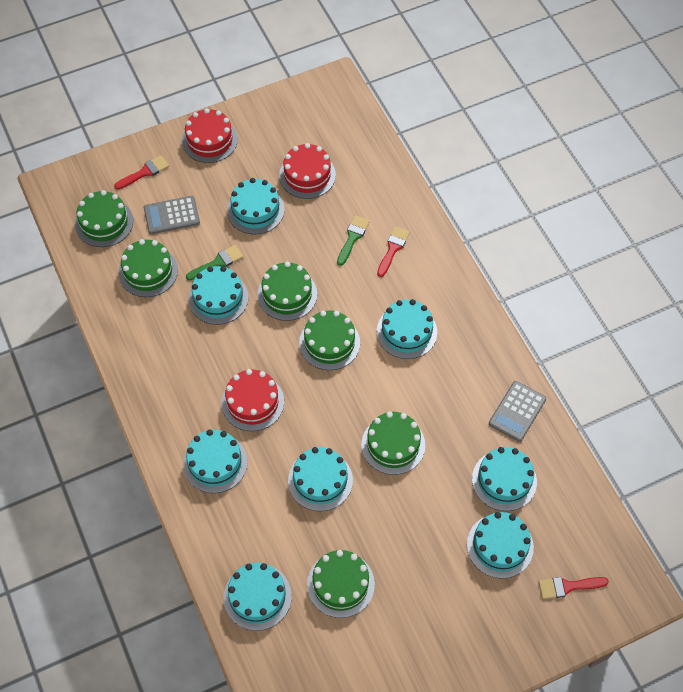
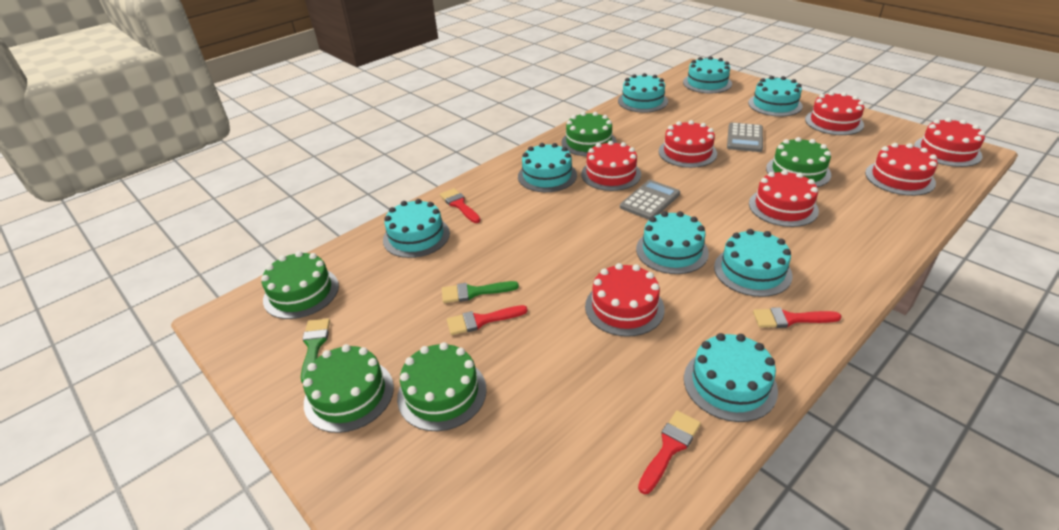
green cake: [75,190,133,247] [119,239,178,297] [257,262,317,321] [299,310,360,370] [307,550,375,618] [361,412,425,475] = 6 -> [261,251,339,319] [303,344,394,433] [397,342,487,431] [561,112,617,156] [766,137,831,187] = 5
red brush: [114,155,169,189] [377,226,410,277] [539,577,609,599] = 3 -> [440,188,481,223] [447,305,528,335] [638,410,701,494] [753,307,842,328] = 4
red cake: [182,108,238,163] [222,369,284,431] [279,143,336,199] = 3 -> [581,141,641,191] [585,263,665,337] [659,120,717,168] [749,170,819,227] [805,92,864,135] [865,143,938,196] [914,118,985,167] = 7

